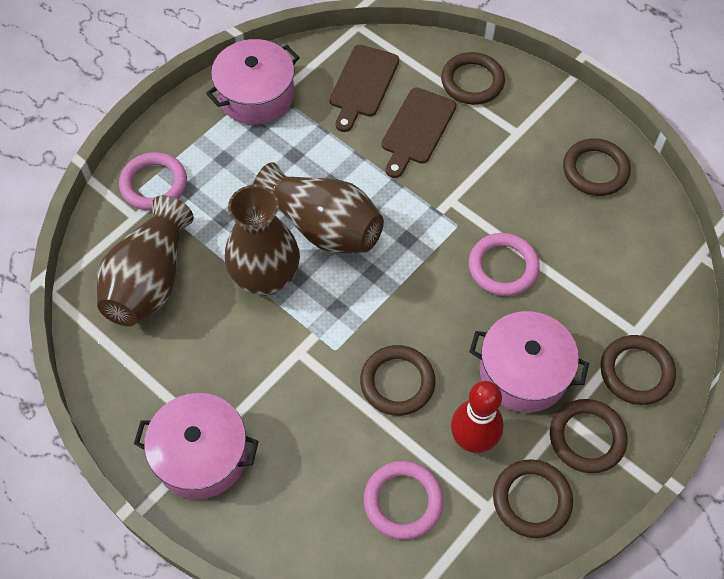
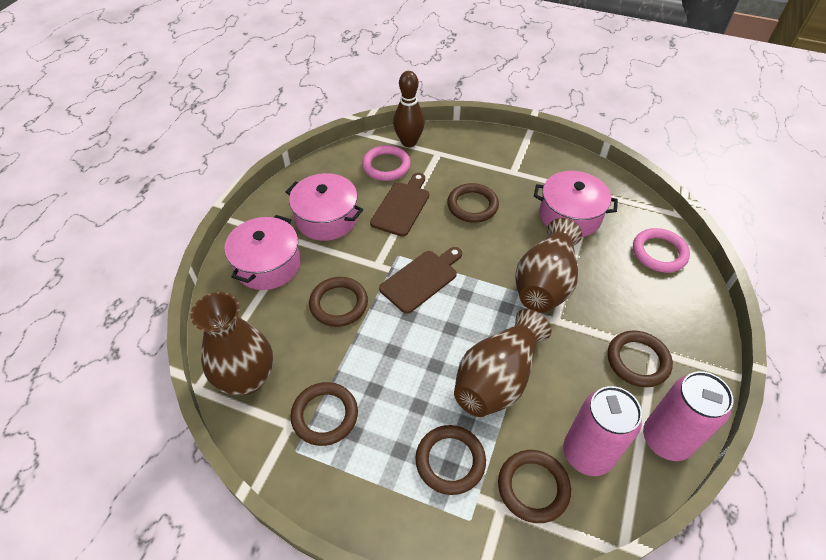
brown bowling pin: none = 0 -> [393,71,425,147] = 1
pink can: none = 0 -> [563,386,642,476] [643,371,733,461] = 2
pink ring: [119,152,187,211] [363,461,443,540] [469,233,540,296] = 3 -> [362,145,411,181] [633,228,690,273] = 2
red bowling pin: [451,381,504,453] = 1 -> none = 0

